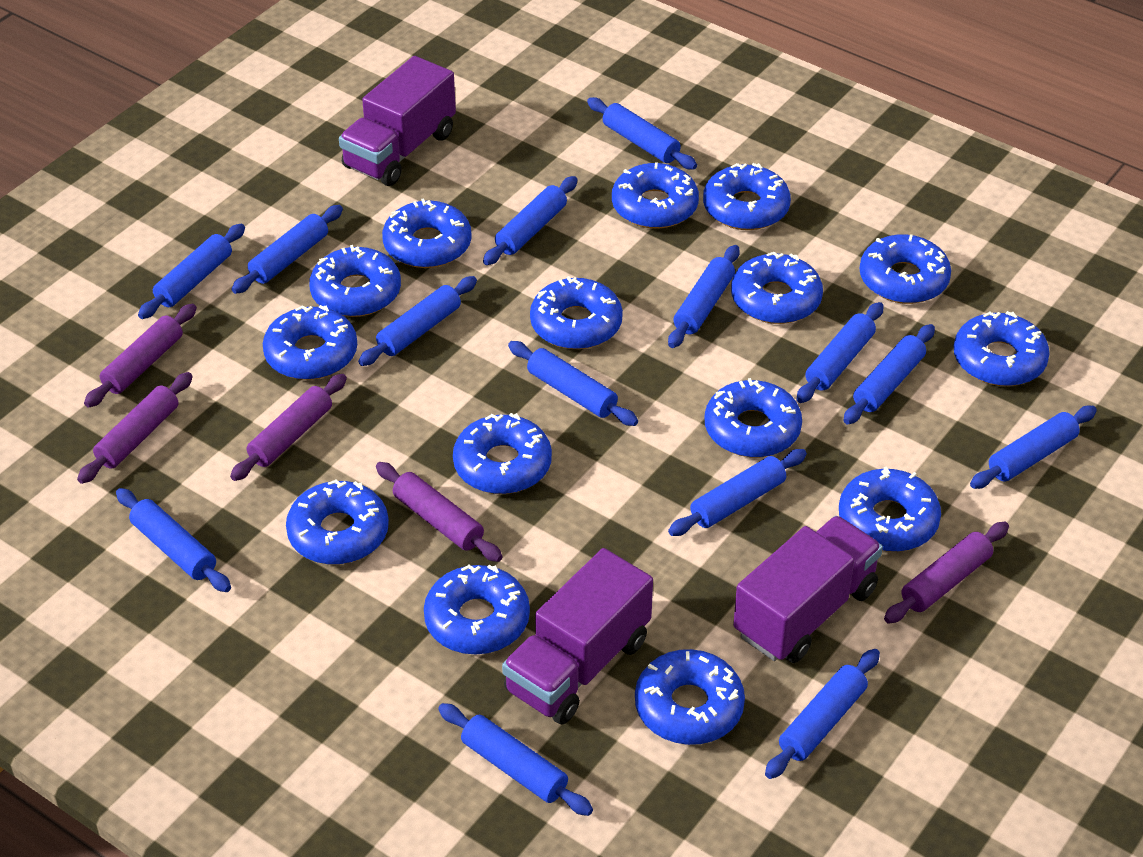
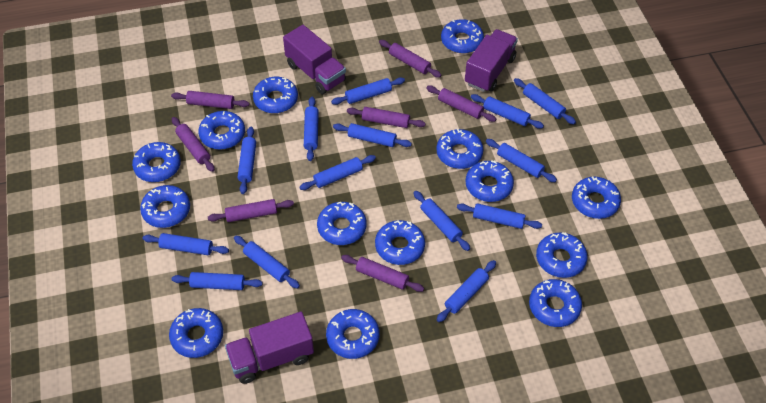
blue donut: [263,305,357,380] [286,479,389,565] [309,245,401,317] [382,199,472,268] [424,564,530,654] [453,413,552,494] [530,276,623,349] [612,162,699,229] [635,649,745,745] [703,163,791,230] [704,378,802,457] [731,251,823,324] [839,467,941,552] [859,234,951,304] [954,311,1050,386] = 15 -> [132,142,181,182] [140,185,190,228] [169,308,223,358] [198,111,245,150] [253,77,298,113] [317,201,367,245] [326,309,379,359] [375,220,425,265] [436,129,484,169] [441,19,484,53] [466,160,514,202] [529,279,582,327] [536,232,587,278] [572,176,621,219] = 14
purple rolling pin: [77,372,193,484] [84,303,197,408] [230,374,347,481] [376,462,502,562] [884,522,1009,624] = 5 -> [171,91,249,109] [172,117,215,172] [208,199,294,222] [341,255,424,292] [347,107,426,128] [379,40,442,78] [426,85,496,122] = 7

